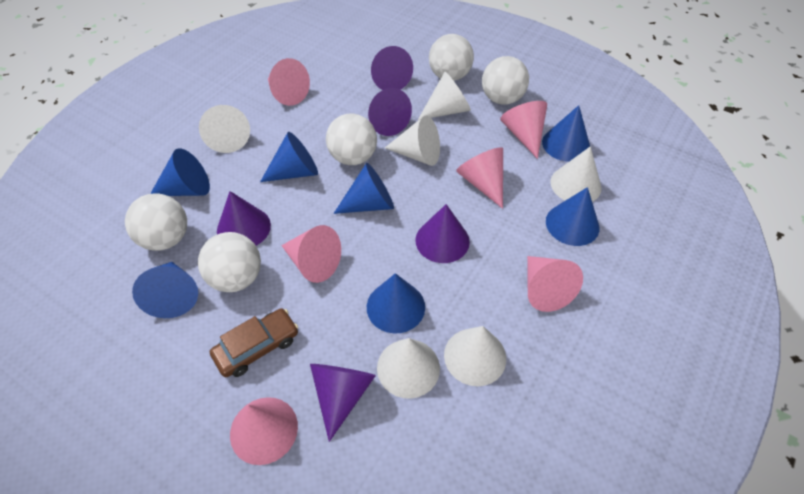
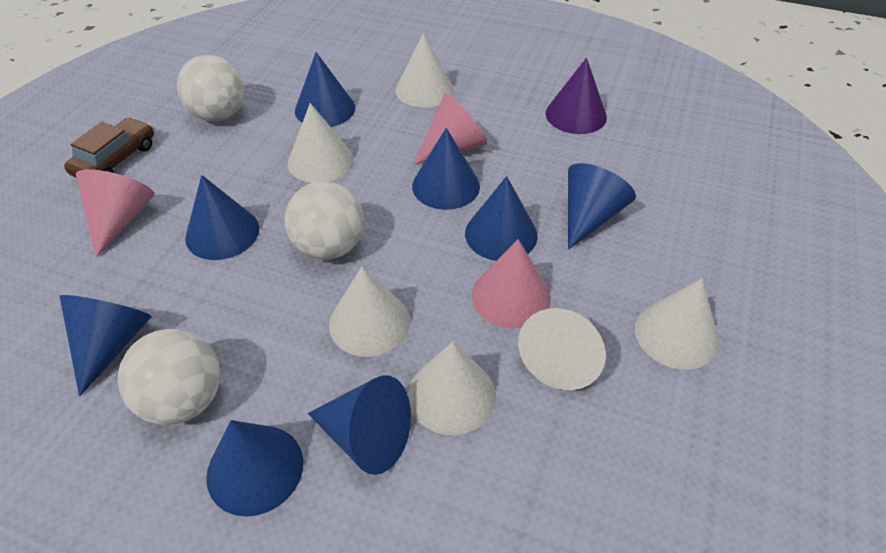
blue cone: [132,262,198,318] [150,148,210,196] [260,132,318,182] [333,163,394,214] [367,273,425,334] [542,105,590,162] [546,187,599,246] = 7 -> [60,295,152,396] [185,175,259,260] [206,420,303,517] [295,52,355,127] [308,375,411,475] [412,128,480,210] [465,176,538,261] [568,163,636,250] = 8
pink cone: [230,397,298,465] [268,58,310,106] [281,225,341,283] [456,147,503,209] [500,101,547,159] [527,256,583,312] = 6 -> [76,169,154,258] [414,93,487,165] [472,239,551,328] = 3
purple cone: [217,191,271,246] [310,364,376,442] [368,88,412,136] [371,46,413,90] [416,204,470,263] = 5 -> [546,58,607,134] = 1
white ball: [125,193,187,251] [198,232,261,292] [326,113,377,165] [429,34,474,81] [482,56,529,105] = 5 -> [118,329,220,425] [177,55,245,121] [285,181,364,259] = 3

